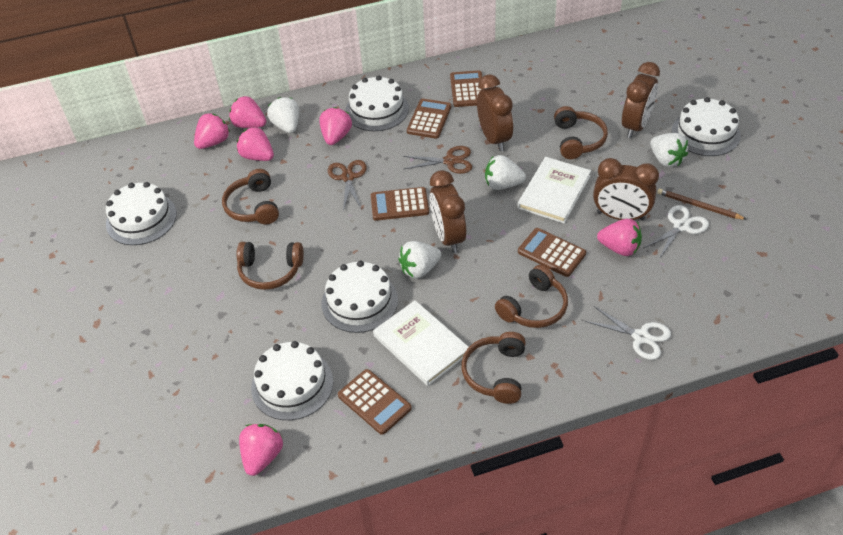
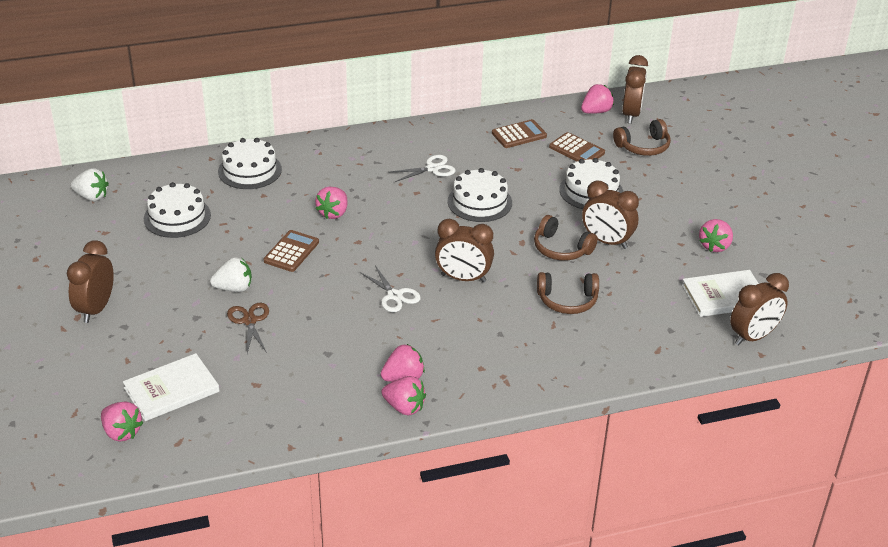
brown calculator: [338,369,412,435] [371,187,429,221] [407,99,451,139] [450,71,484,107] [518,228,586,277] = 5 -> [264,230,319,272] [492,119,547,148] [549,132,605,161] = 3
brown clock: [429,170,466,253] [477,74,513,151] [593,158,659,221] [622,62,660,138] = 4 -> [67,240,114,323] [435,219,494,282] [582,181,639,249] [622,55,648,124] [730,273,789,345] = 5
brown headphones: [222,169,279,224] [237,242,304,290] [461,332,526,404] [495,265,568,328] [554,106,608,159] = 5 -> [534,215,598,261] [537,272,599,314] [613,119,671,156] = 3
brown pencil: [657,189,747,220] = 1 -> none = 0
brown scissors: [328,160,367,211] [403,146,472,174] = 2 -> [227,303,269,354] = 1
white cake: [106,182,177,245] [251,341,333,420] [322,261,398,333] [345,75,409,131] [672,97,741,156] = 5 -> [144,182,211,238] [218,138,282,189] [448,168,512,222] [559,158,623,209] = 4
white strawberry: [267,97,299,133] [398,241,441,278] [485,155,526,190] [650,133,688,167] = 4 -> [71,168,109,201] [210,257,252,292] = 2

